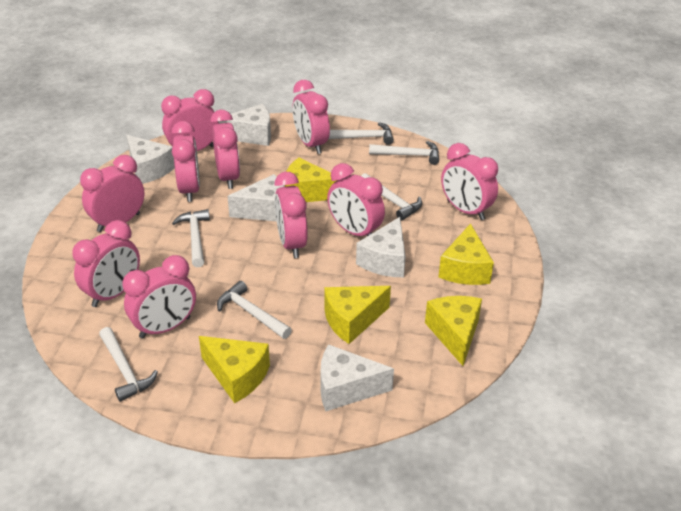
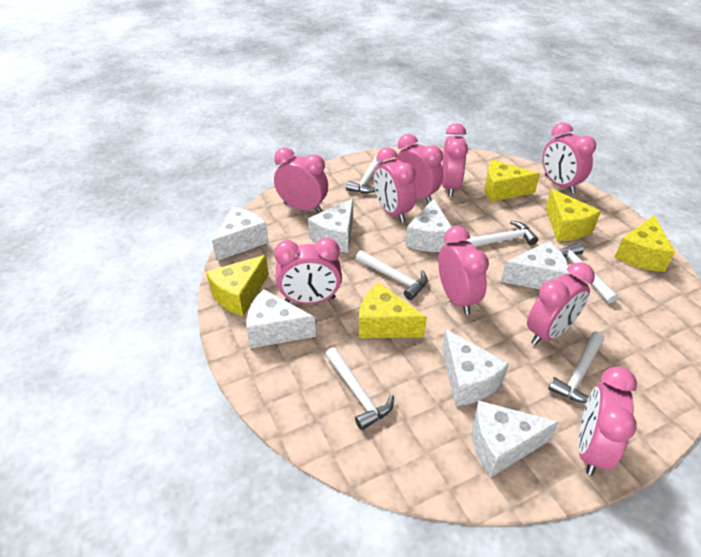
pink clock: [72,220,140,307] [80,155,145,232] [122,255,196,338] [161,89,219,151] [172,121,200,202] [210,110,240,189] [274,172,308,258] [292,80,330,154] [327,163,385,236] [441,143,498,220] = 10 -> [274,148,328,213] [274,238,342,304] [373,147,416,223] [395,134,443,204] [438,226,489,315] [442,123,468,197] [527,262,595,345] [542,122,596,194] [578,366,637,475] = 9
white cheese: [126,135,175,184] [218,104,271,146] [227,174,285,222] [320,344,394,411] [356,217,406,278] = 5 -> [212,207,269,261] [246,289,316,349] [308,199,353,253] [405,198,452,252] [442,330,509,406] [472,401,559,477] [501,241,570,289] = 7

